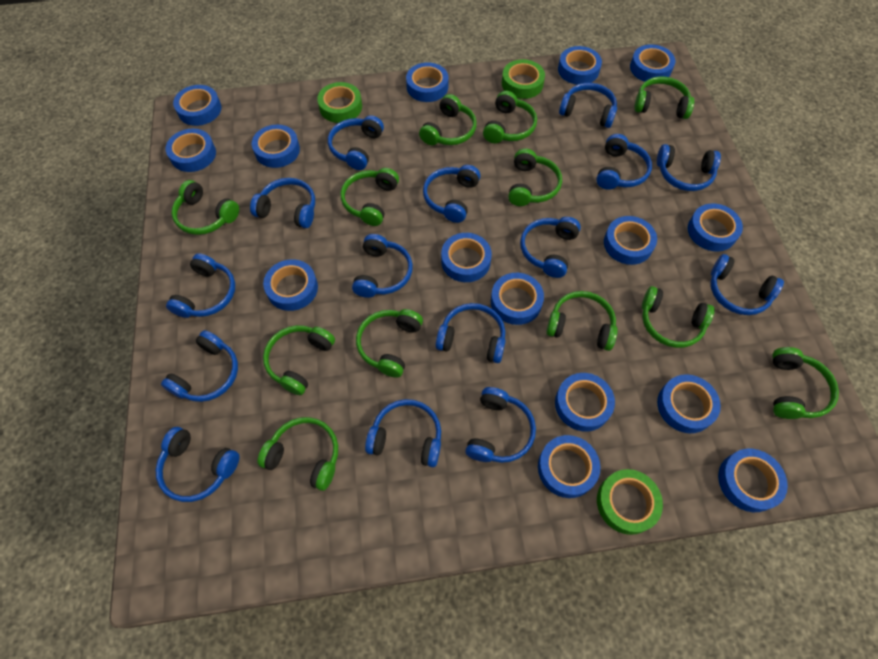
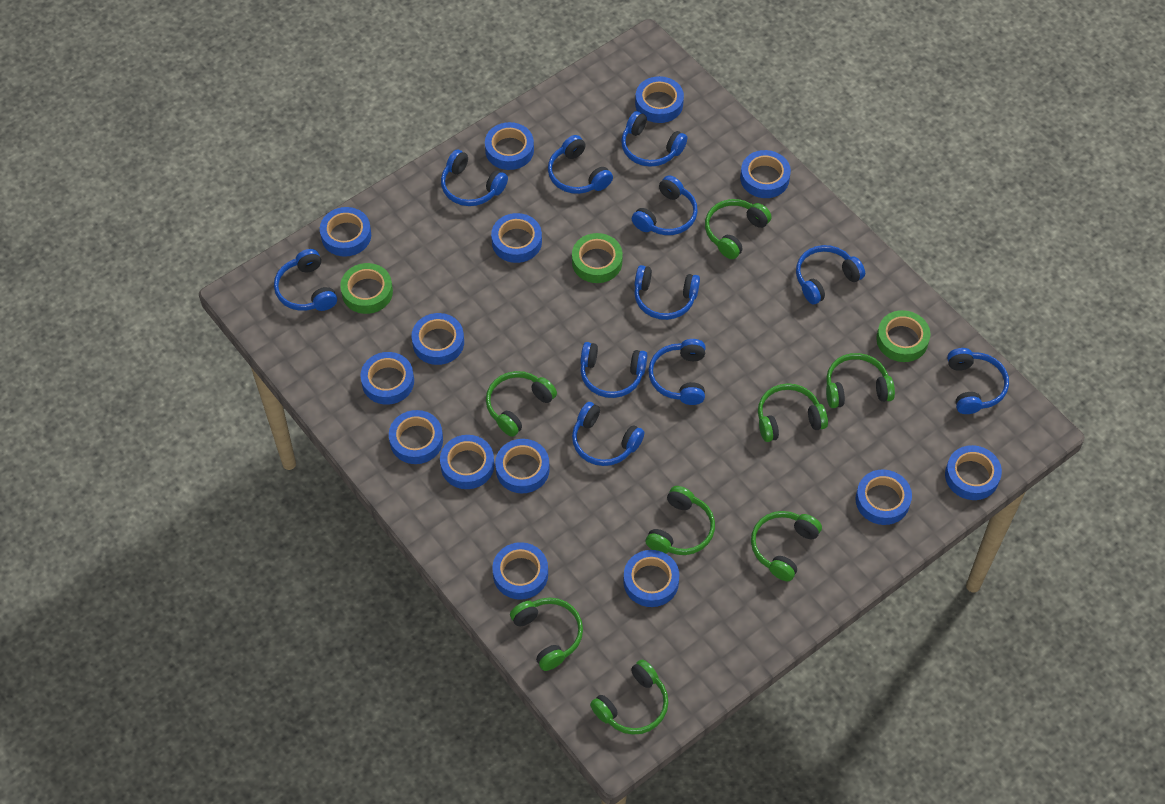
blue headphones: [156,427,239,502] [161,330,238,402] [166,253,235,318] [250,178,315,228] [328,115,384,170] [352,234,413,298] [365,399,441,467] [423,165,481,223] [436,303,506,363] [465,387,536,463] [520,217,581,278] [559,83,617,128] [596,134,652,190] [657,144,721,191] [711,254,784,315] = 15 -> [274,249,337,311] [441,150,508,206] [548,135,613,194] [572,402,644,466] [580,342,647,398] [621,111,687,167] [632,175,698,235] [634,265,700,320] [648,339,706,405] [796,245,865,304] [947,348,1009,414] = 11
blue tape: [165,128,216,172] [173,85,221,126] [252,125,300,168] [263,259,318,311] [406,62,449,102] [441,233,492,282] [491,273,544,325] [538,435,600,498] [555,373,615,431] [558,46,602,85] [604,216,657,265] [630,44,675,82] [657,374,721,433] [688,203,743,251] [718,449,788,512] = 15 -> [320,207,371,257] [360,352,414,405] [389,410,443,464] [412,313,464,365] [440,435,494,489] [485,122,534,170] [491,213,542,263] [492,542,548,600] [495,439,550,493] [623,550,680,607] [635,76,684,123] [740,150,791,198] [855,470,912,525] [945,445,1002,500] = 14
green headphones: [172,180,239,235] [257,417,338,491] [263,325,335,395] [341,168,399,226] [356,309,423,378] [419,94,477,145] [483,91,537,143] [508,149,562,206] [546,291,618,351] [634,76,694,119] [642,286,715,348] [772,347,839,419] = 12 -> [486,371,557,437] [510,598,583,671] [590,659,668,735] [646,486,715,555] [705,199,772,259] [751,511,822,581] [758,383,828,442] [826,353,895,408] = 8

